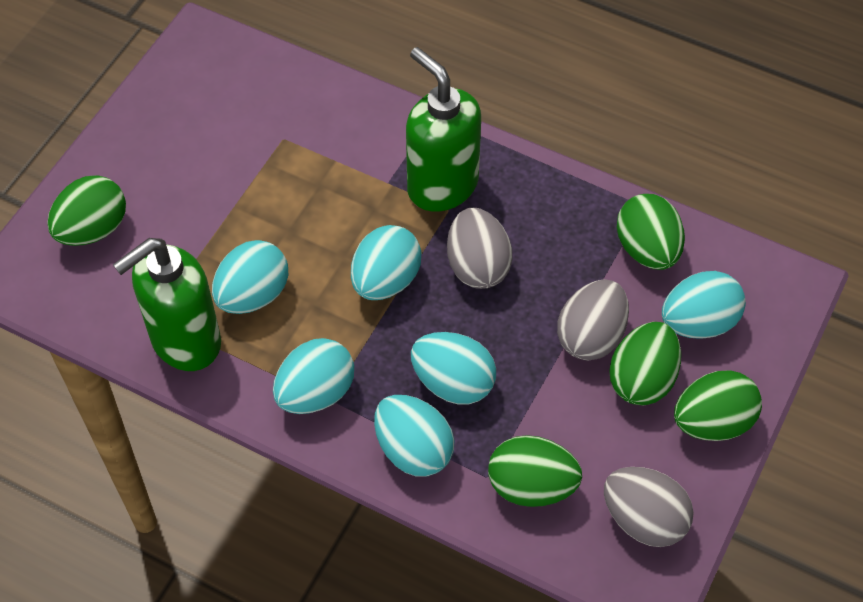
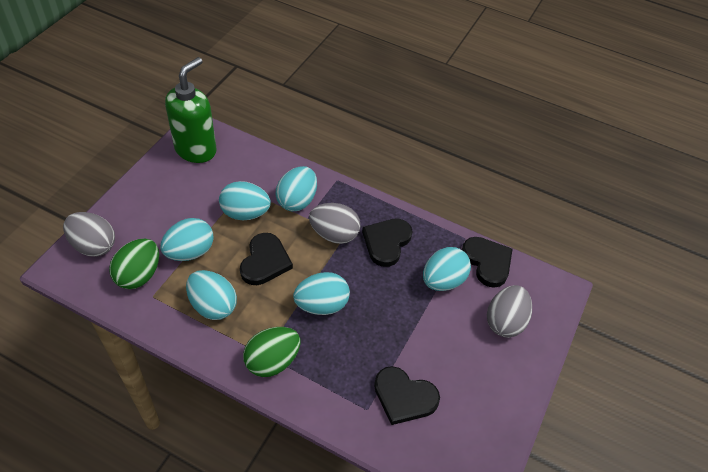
black heart: none = 0 -> [240,233,293,285] [362,218,413,267] [374,366,440,425] [462,237,513,288] = 4
green egg: [47,175,126,246] [488,435,582,507] [609,322,681,406] [616,194,685,270] [674,371,762,441] = 5 -> [109,239,159,289] [243,327,300,377] = 2
green soap dispenser: [113,238,221,371] [406,47,481,212] = 2 -> [165,57,216,163] = 1

